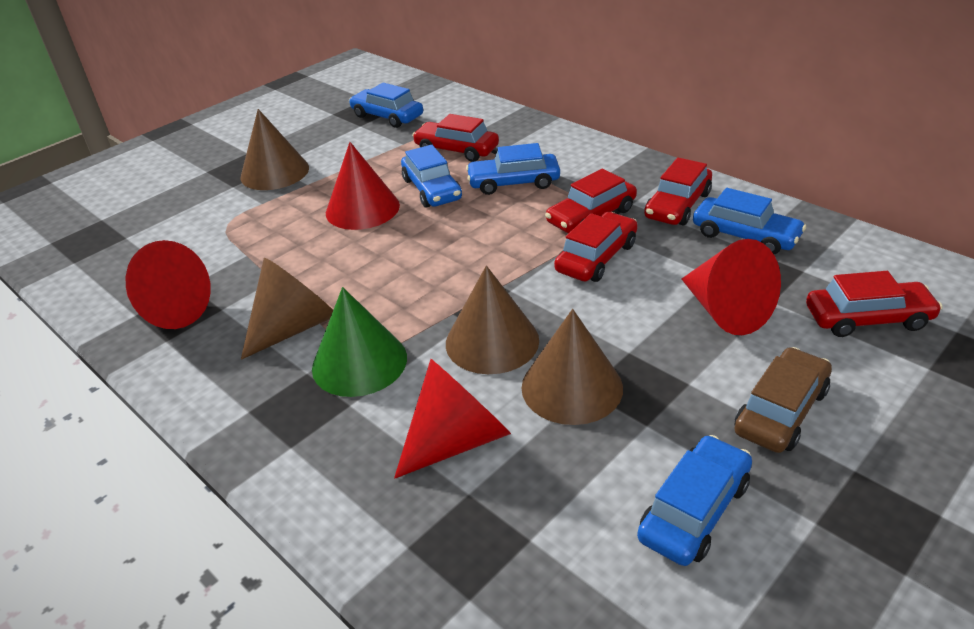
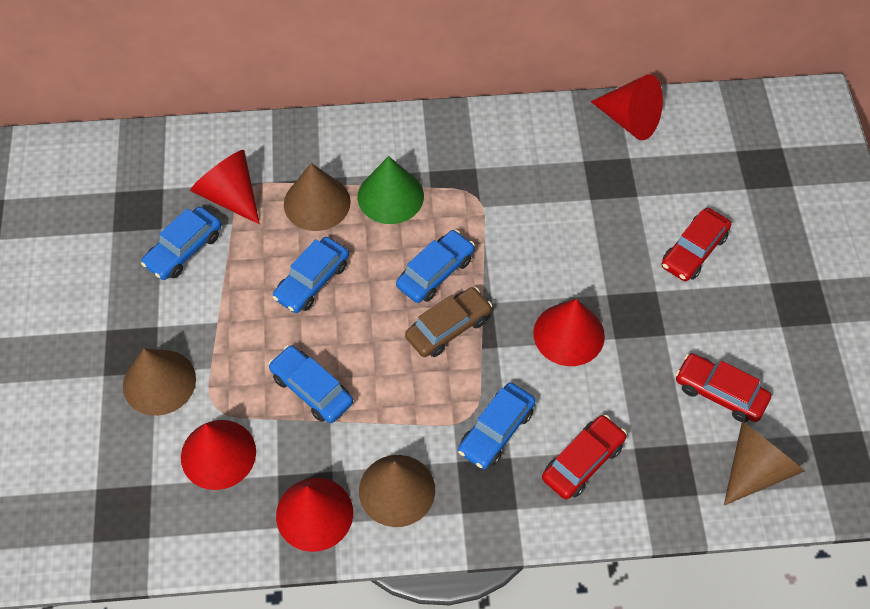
red car: [412,114,499,162] [545,169,637,233] [554,212,638,282] [644,157,712,225] [806,271,943,337] = 5 -> [542,415,627,500] [661,208,731,281] [675,353,771,422] = 3
red cone: [126,240,211,329] [326,142,400,230] [394,359,511,478] [682,239,781,335] = 4 -> [181,420,256,490] [190,150,260,224] [276,478,353,552] [533,299,605,366] [591,74,663,140] = 5

